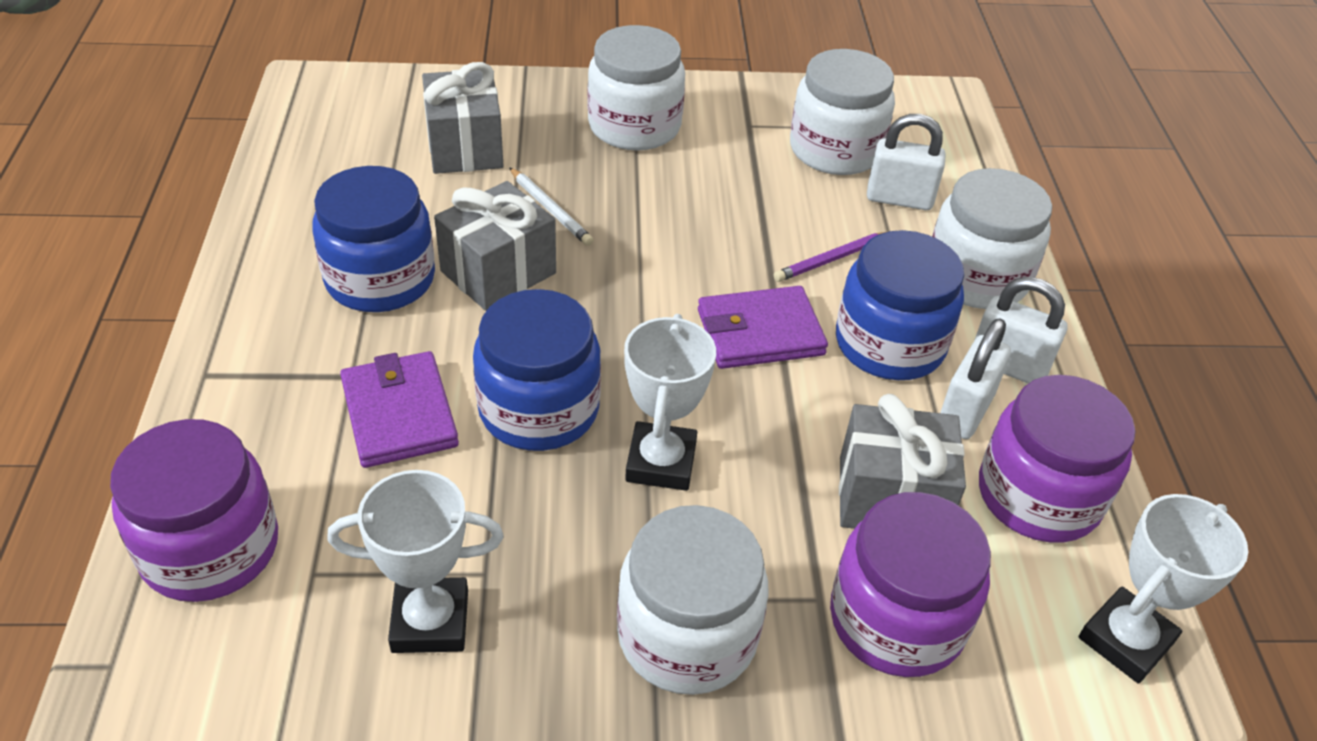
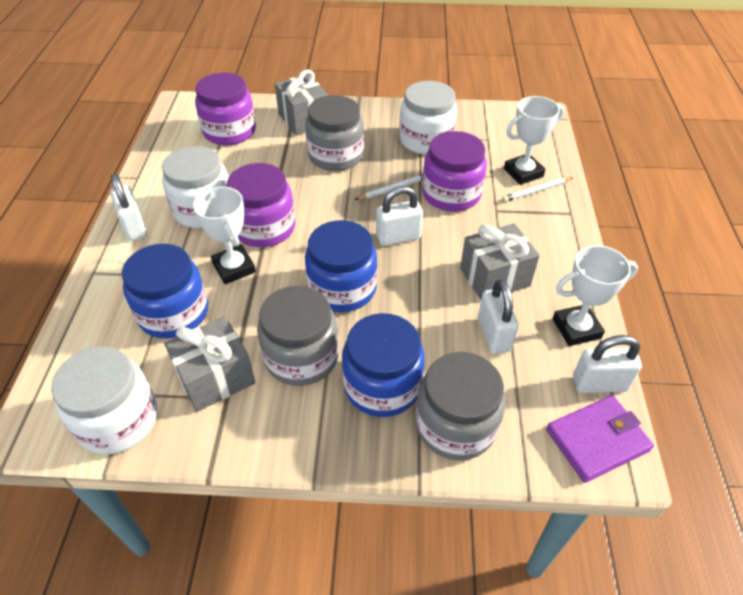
grey jar: none = 0 -> [257,286,339,386] [305,95,364,171] [416,352,506,460] = 3
purple pencil: [774,232,886,282] = 1 -> none = 0
purple wallet: [340,351,459,468] [698,286,828,369] = 2 -> [546,395,654,483] = 1
white jar: [587,25,685,151] [617,505,768,695] [790,49,895,175] [932,168,1052,309] = 4 -> [51,346,157,454] [162,146,228,228] [399,81,457,155] = 3
white padlock: [867,114,946,210] [940,318,1011,439] [975,277,1068,384] = 3 -> [110,173,147,241] [376,186,423,246] [478,279,519,354] [573,335,642,393] = 4
white pencil: [509,167,593,246] = 1 -> [355,174,423,200] [502,177,574,202] = 2

